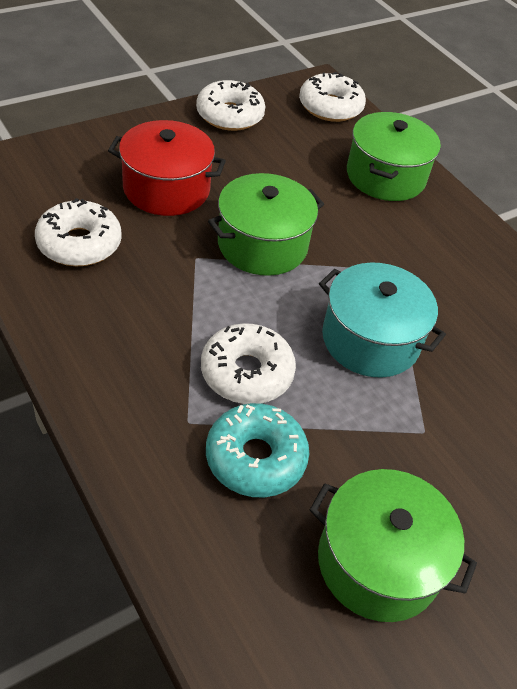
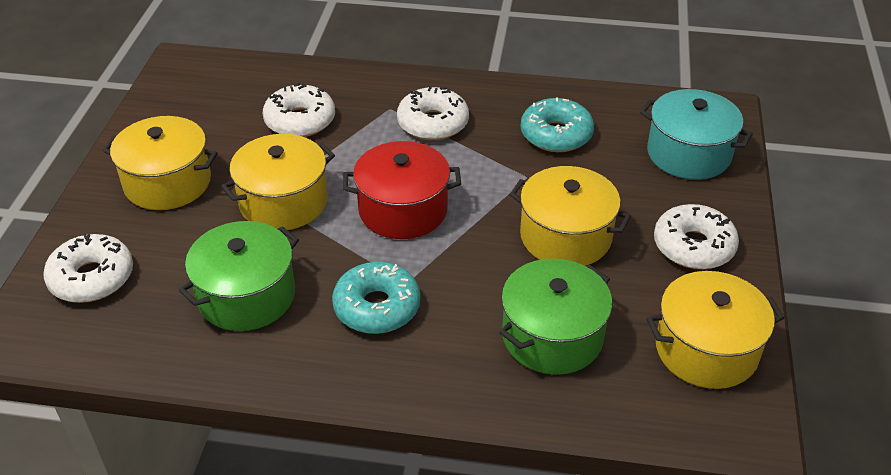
green pot: [208,173,324,276] [310,469,477,622] [347,112,441,201] = 3 -> [178,221,299,331] [499,259,612,375] = 2
turquoise donut: [206,403,309,497] = 1 -> [332,262,420,334] [521,97,594,152] = 2
yellow pot: none = 0 -> [102,116,218,210] [221,134,335,230] [509,166,631,266] [646,271,784,389] = 4

